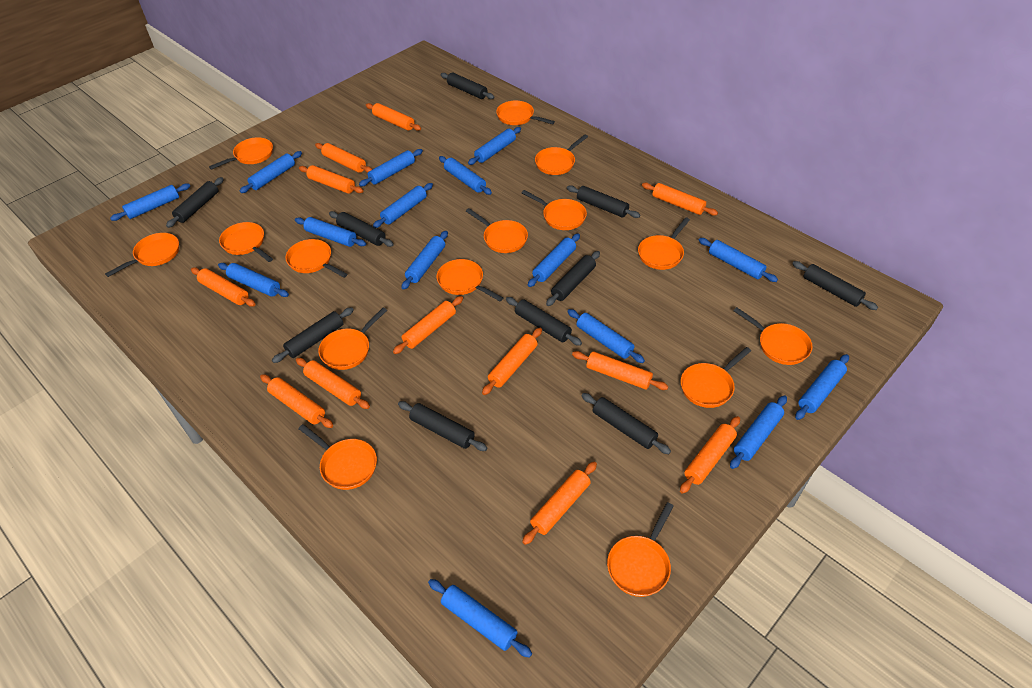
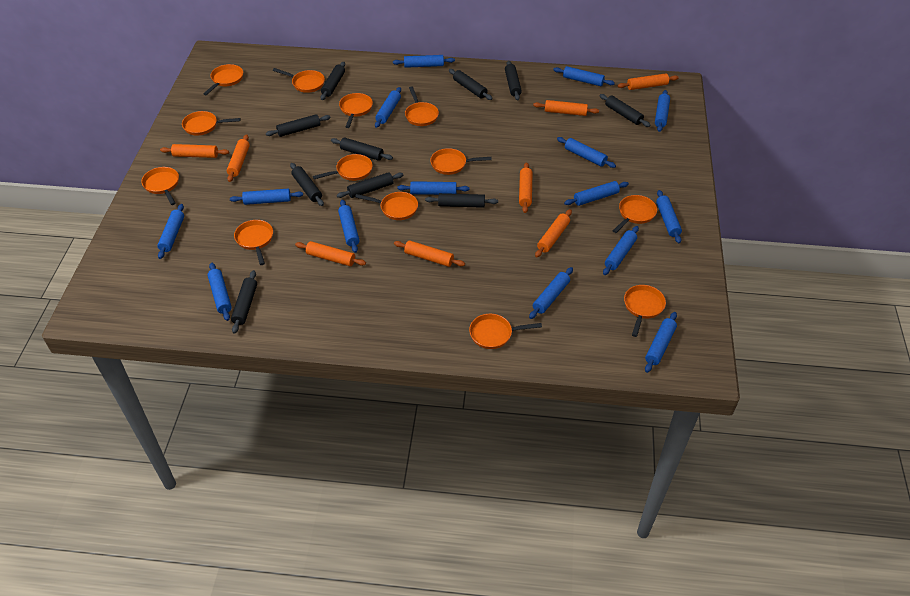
orange pan: [105,233,179,277] [209,137,273,170] [219,222,273,262] [286,239,348,278] [298,424,377,490] [318,308,387,370] [437,259,503,301] [466,208,528,253] [496,101,555,125] [522,190,587,230] [535,134,588,175] [607,502,674,597] [638,217,690,270] [681,347,751,408] [733,307,812,365] = 15 -> [141,167,179,205] [182,111,241,136] [203,64,243,95] [234,220,273,265] [273,68,325,93] [313,154,373,181] [339,93,373,128] [355,192,418,220] [405,86,439,126] [430,148,492,175] [469,314,542,349] [613,195,657,233] [624,285,666,337] = 13
orange rolling pin: [191,268,256,307] [260,374,333,428] [296,358,370,409] [299,165,363,194] [315,143,372,173] [366,103,421,131] [393,296,463,354] [482,328,542,395] [522,461,597,545] [572,351,669,390] [642,183,718,216] [680,416,740,494] = 12 -> [160,144,229,158] [227,135,250,182] [295,241,366,266] [394,240,465,267] [519,162,532,213] [533,100,599,116] [535,209,572,257] [618,73,679,90] = 8

